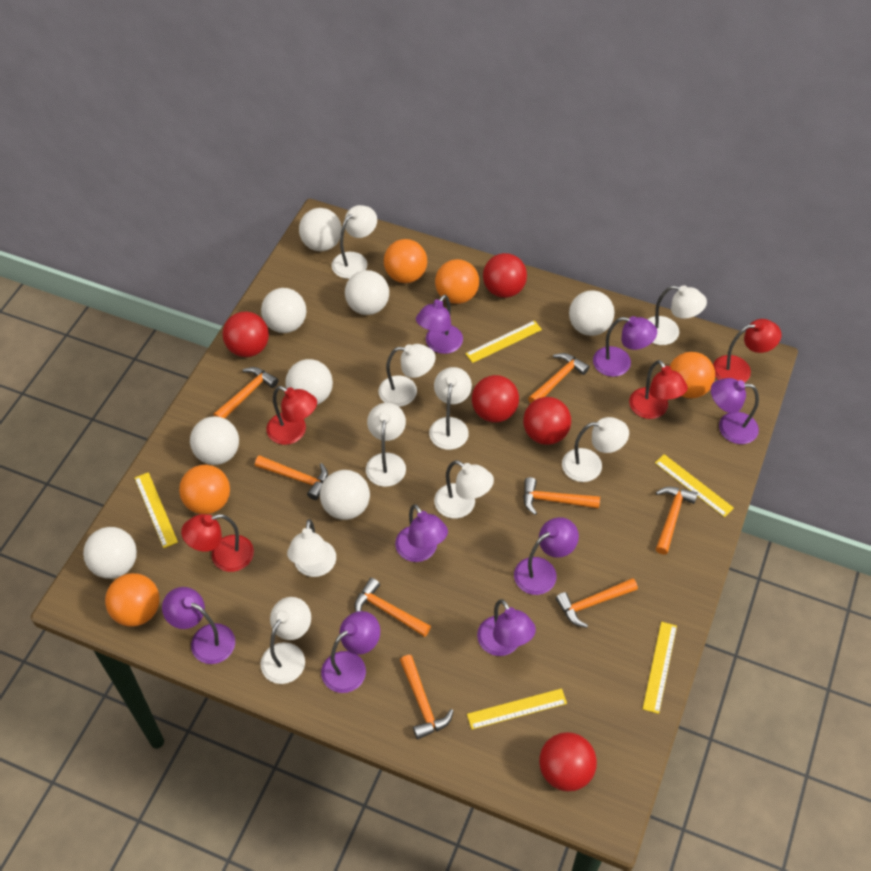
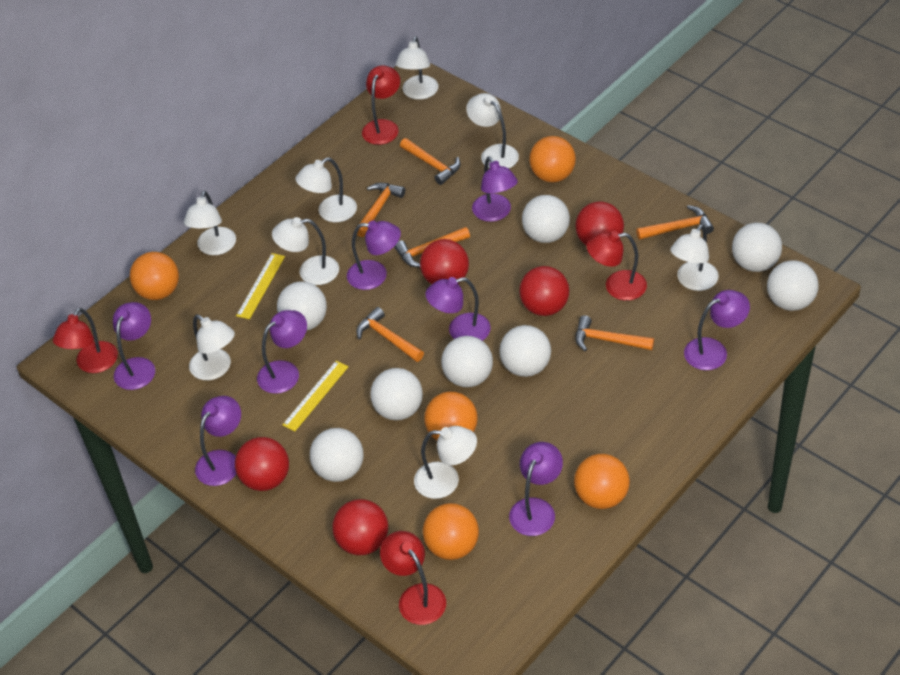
orange hammer: [213,367,279,419] [255,455,328,500] [354,578,431,637] [400,655,454,739] [523,477,600,515] [528,353,590,403] [555,578,638,628] [656,487,698,555] = 8 -> [356,307,424,362] [357,183,405,237] [394,227,470,268] [400,138,461,185] [575,315,654,351] [636,205,714,240] = 6
white lamp: [260,597,311,684] [287,519,336,577] [332,205,377,279] [366,403,406,487] [379,344,436,407] [429,367,472,450] [434,460,494,518] [562,417,629,482] [647,285,707,345] = 9 -> [184,191,236,255] [189,314,235,380] [272,217,339,285] [296,158,357,222] [395,36,438,100] [414,426,477,499] [466,93,519,169] [670,224,719,291] = 8
yellow ruler: [135,472,178,548] [465,320,542,363] [467,688,567,729] [643,622,677,714] [655,454,734,517] = 5 -> [236,253,285,319] [282,361,349,431] = 2

